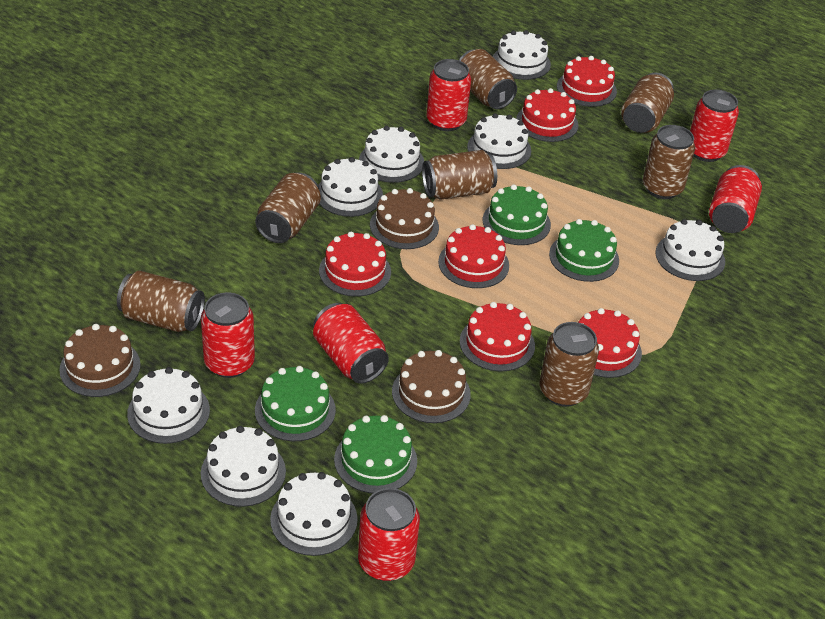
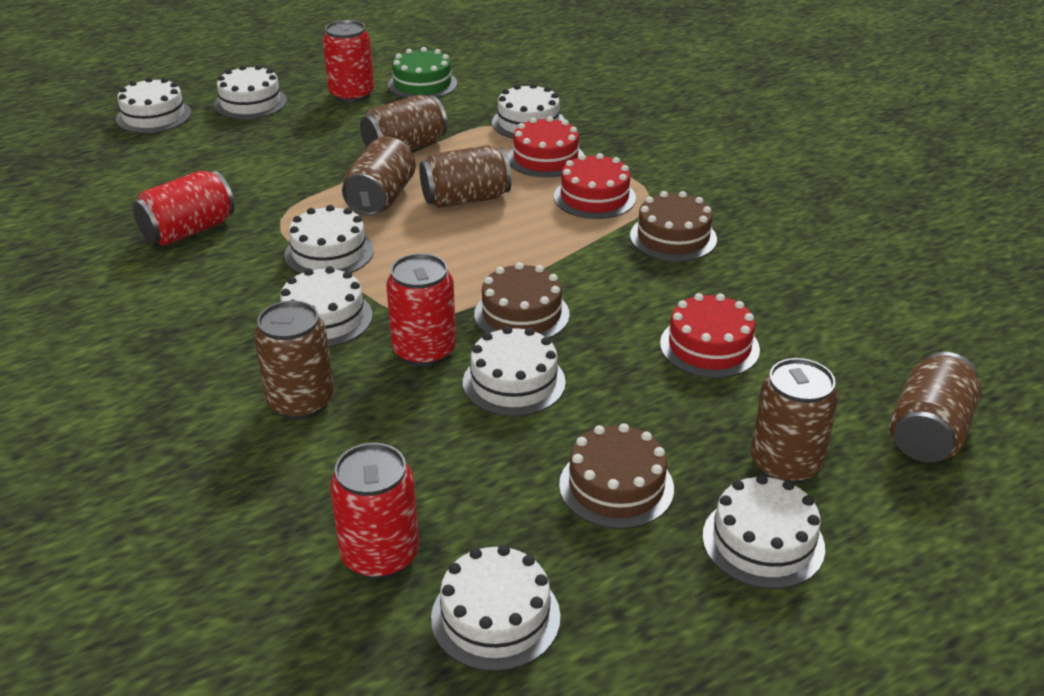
brown can: [117,271,205,332] [255,173,321,243] [422,150,497,200] [459,49,517,109] [539,322,599,407] [621,73,674,133] [643,125,695,199] = 7 -> [254,301,334,420] [342,137,416,216] [360,94,448,150] [419,145,512,208] [751,358,838,484] [889,352,981,462] = 6
green cake: [255,366,336,441] [334,415,417,493] [483,184,551,245] [549,219,619,282] = 4 -> [388,47,457,98] = 1
red cake: [319,232,391,297] [438,224,509,288] [460,302,535,371] [516,88,579,142] [557,56,617,107] [578,308,642,378] = 6 -> [507,116,584,178] [554,153,636,219] [660,293,760,378] = 3
red can: [201,293,255,378] [313,303,389,384] [358,488,420,581] [426,59,471,131] [690,90,739,162] [709,165,762,233] = 6 -> [132,170,235,246] [323,20,374,103] [330,443,419,579] [386,253,456,367] = 4

